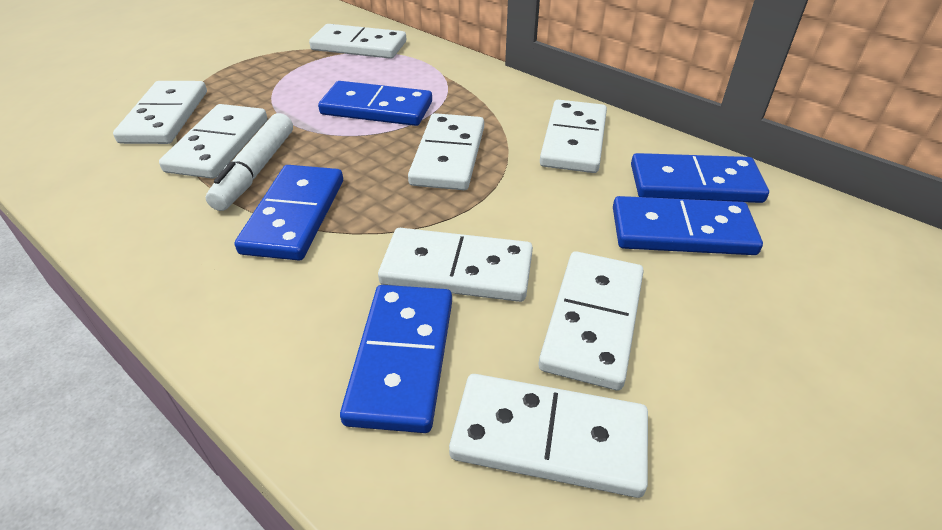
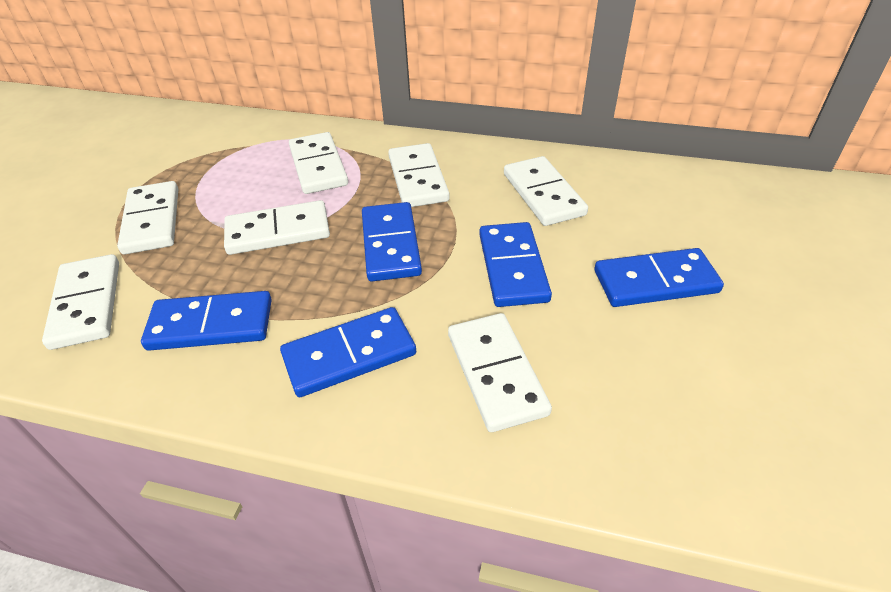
white domino: [113,81,207,144] [159,104,267,179] [309,24,406,59] [378,228,533,302] [408,113,484,190] [449,374,648,498] [539,251,644,390] [540,100,607,173] = 8 -> [42,254,119,350] [117,181,178,254] [224,200,330,255] [289,132,348,194] [388,143,450,207] [448,313,552,432] [504,156,588,226] = 7
white marker: [206,113,293,211] = 1 -> none = 0

